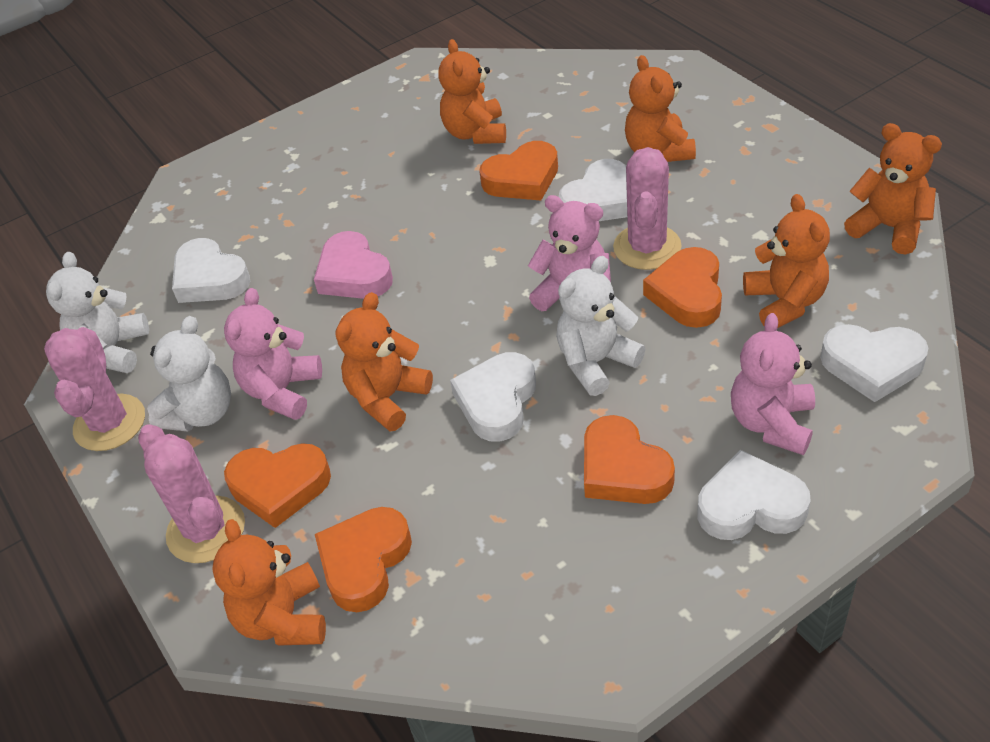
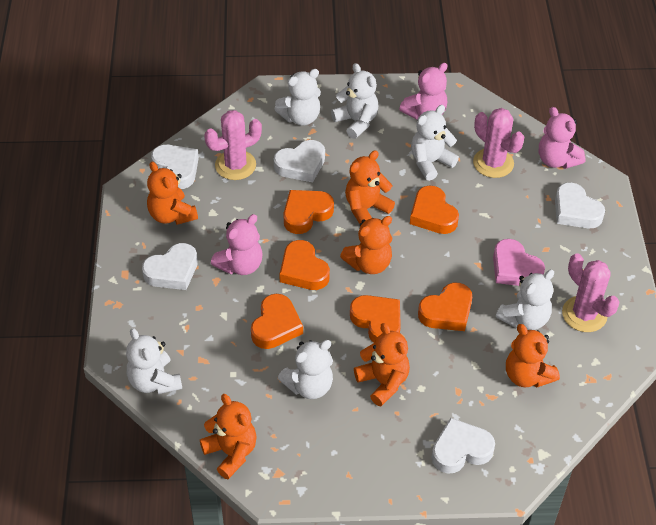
orange heart: [224,443,331,528] [315,507,412,612] [479,141,558,200] [584,415,675,504] [643,247,722,328] = 5 -> [251,294,303,349] [279,240,330,290] [284,190,334,234] [350,295,401,343] [410,186,459,234] [418,283,472,331] = 6
white teddy bear: [46,252,149,373] [147,316,231,432] [556,256,645,396] = 3 -> [126,328,182,394] [275,69,321,126] [278,340,333,399] [331,63,378,139] [411,105,459,181] [496,270,554,330] = 6

